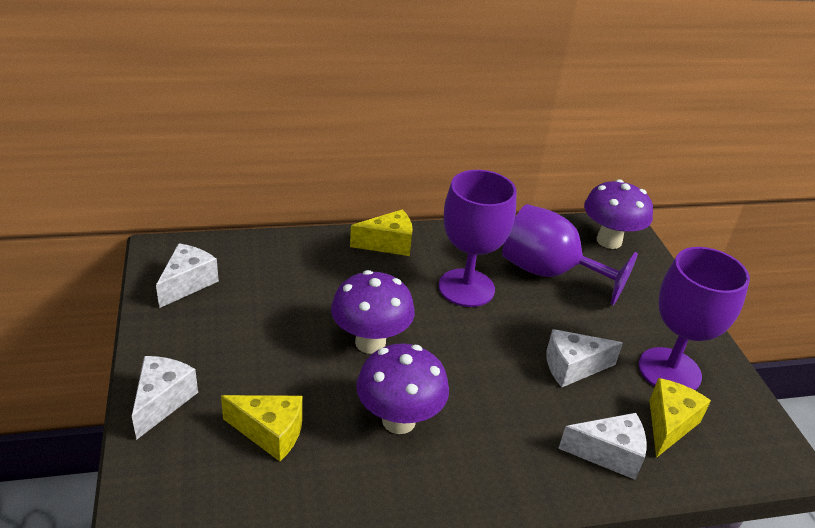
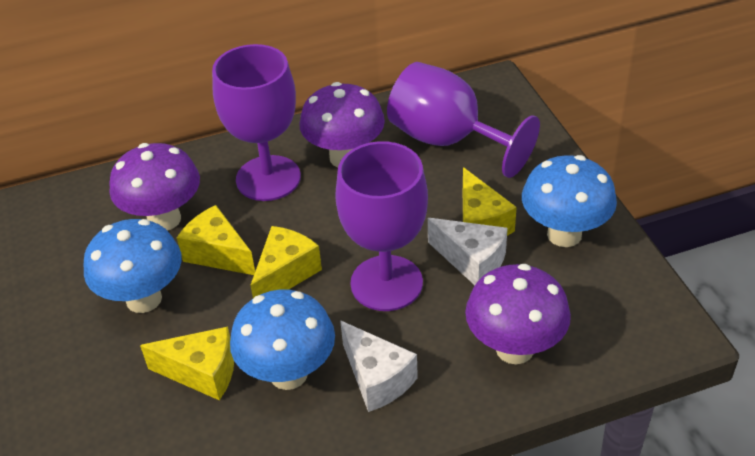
blue mushroom: none = 0 -> [84,219,182,313] [230,289,335,390] [522,155,617,247] = 3
white cheese: [132,356,198,440] [156,243,219,308] [546,329,623,387] [558,413,647,480] = 4 -> [340,321,418,412] [428,218,508,285] = 2
yellow cheese: [221,395,303,461] [350,209,413,256] [649,378,711,458] = 3 -> [140,327,234,401] [177,205,255,275] [250,226,322,298] [463,167,517,236] = 4

